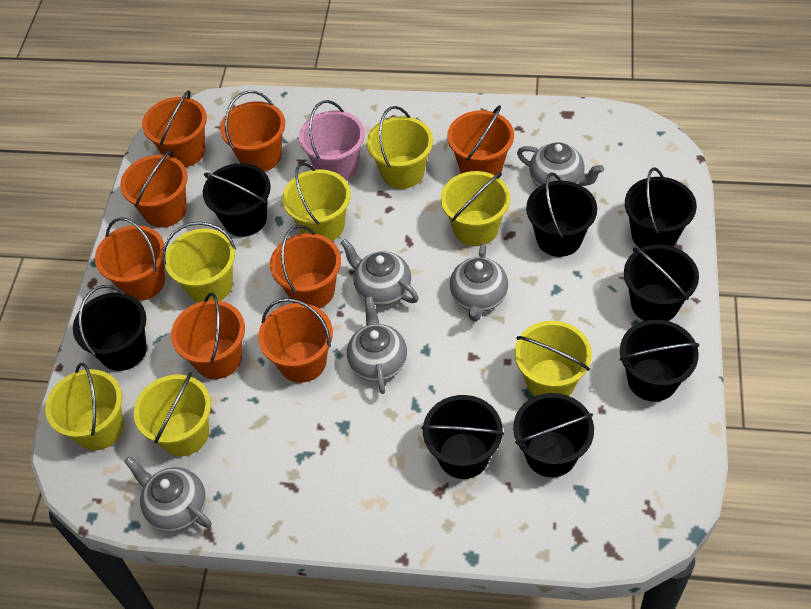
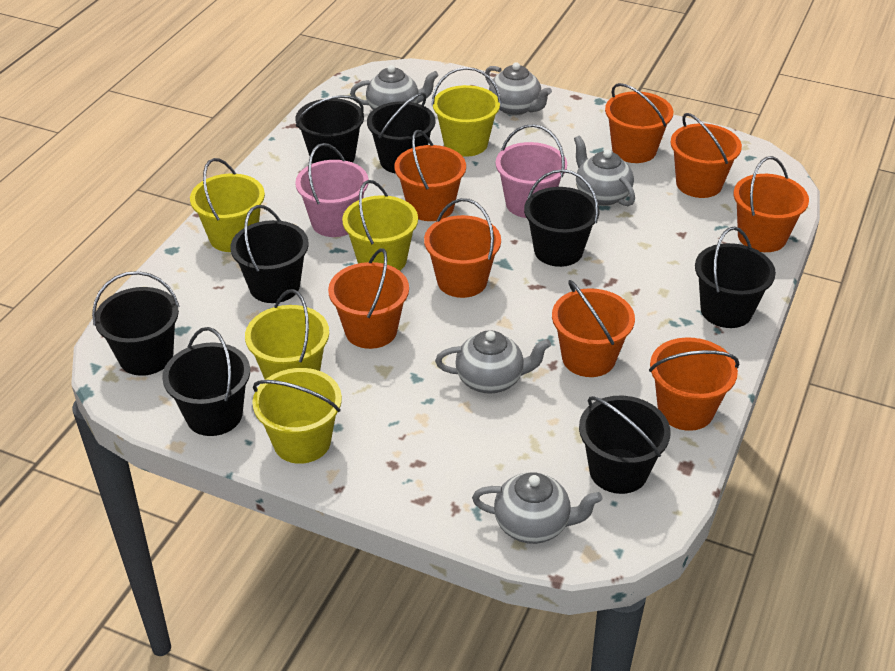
pink bucket: [299,100,365,180] = 1 -> [295,143,369,237] [496,124,567,218] = 2
yellow bucket: [45,363,124,451] [134,372,211,456] [162,222,236,303] [282,163,351,241] [367,106,433,189] [441,171,510,246] [515,321,592,397] = 7 -> [190,158,265,252] [245,289,329,379] [252,368,342,464] [342,180,418,271] [431,67,501,157] = 5

